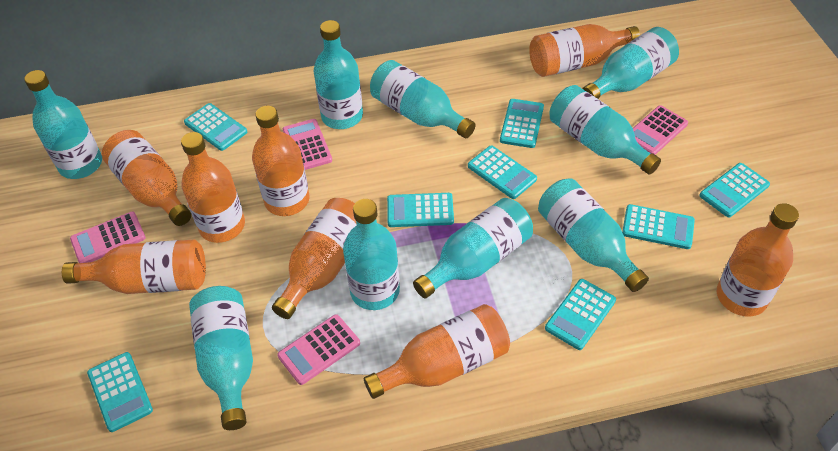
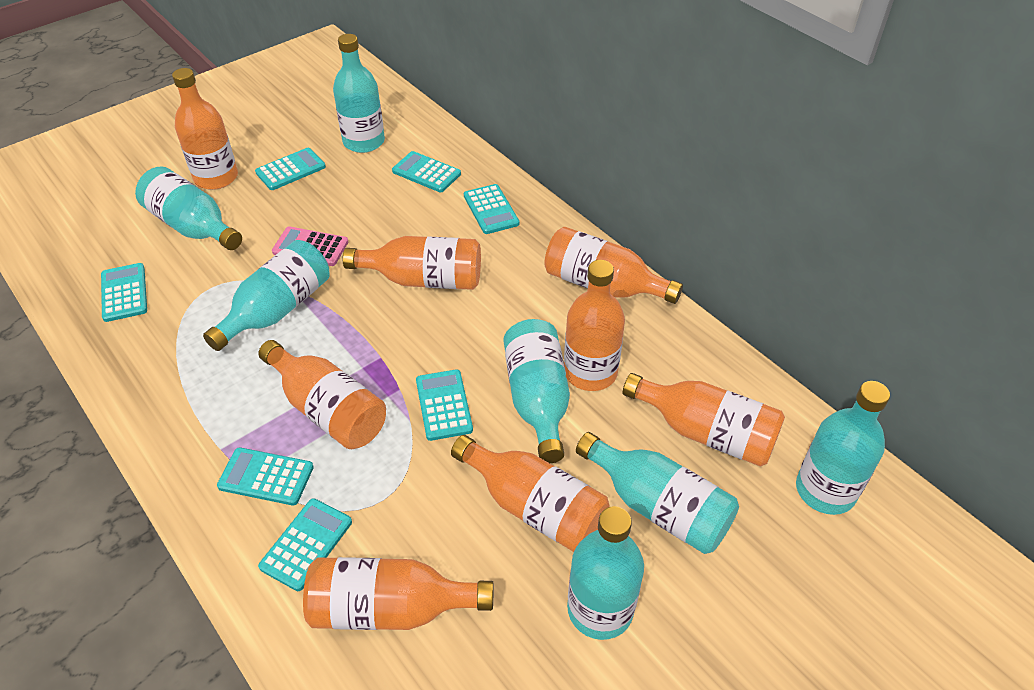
pink calculator: [70,211,146,263] [277,314,360,385] [283,119,332,170] [633,105,688,155] = 4 -> [272,226,348,266] = 1
turquoise bottle: [24,70,102,179] [189,286,253,430] [314,20,363,129] [343,199,400,310] [370,60,475,138] [413,198,533,298] [538,178,649,292] [549,85,661,175] [582,27,679,99] = 9 -> [135,166,242,250] [203,240,329,351] [333,34,385,153] [504,319,570,463] [567,506,644,640] [576,432,739,554] [796,381,890,515] = 7
turquoise calculator: [87,352,153,432] [184,103,247,151] [387,193,454,227] [468,146,537,199] [500,99,544,148] [545,279,616,350] [622,204,695,249] [700,163,770,217] = 8 -> [101,263,147,322] [217,447,314,506] [255,148,326,190] [258,498,352,591] [392,151,461,192] [416,369,473,441] [464,184,519,234] = 7

